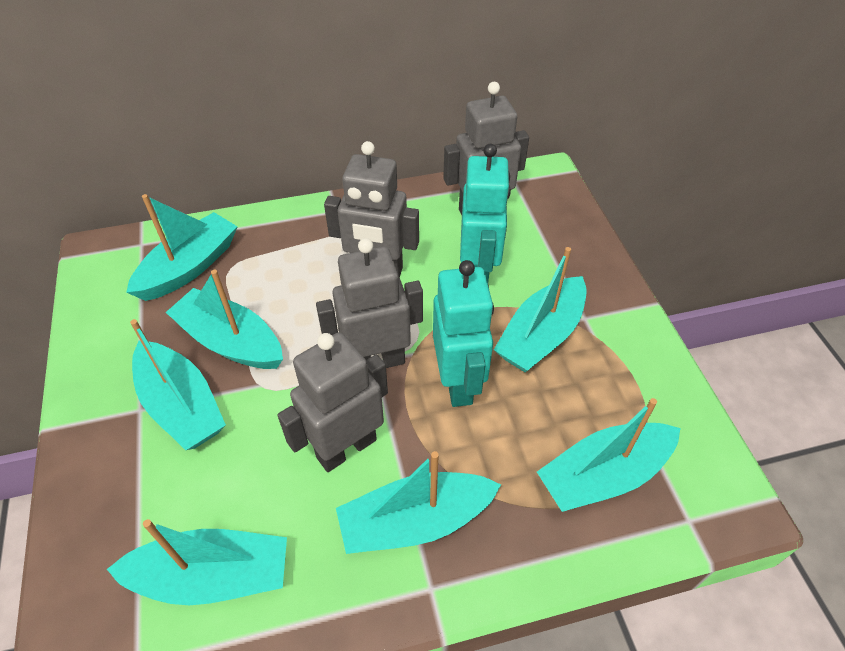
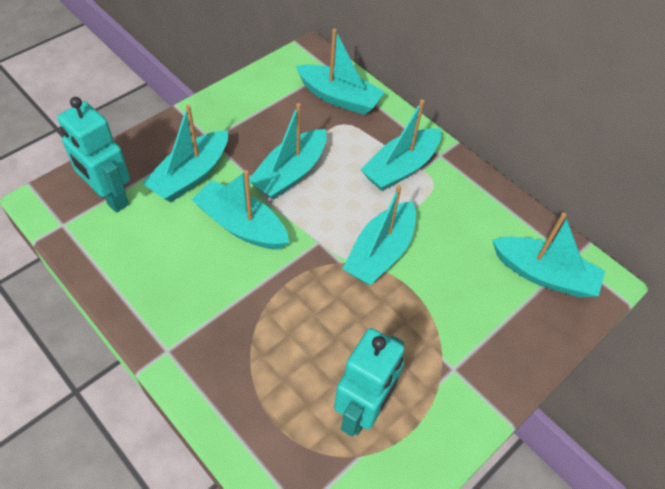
grey robot: [277,332,388,472] [316,238,423,368] [324,141,419,277] [443,82,529,215] = 4 -> none = 0

